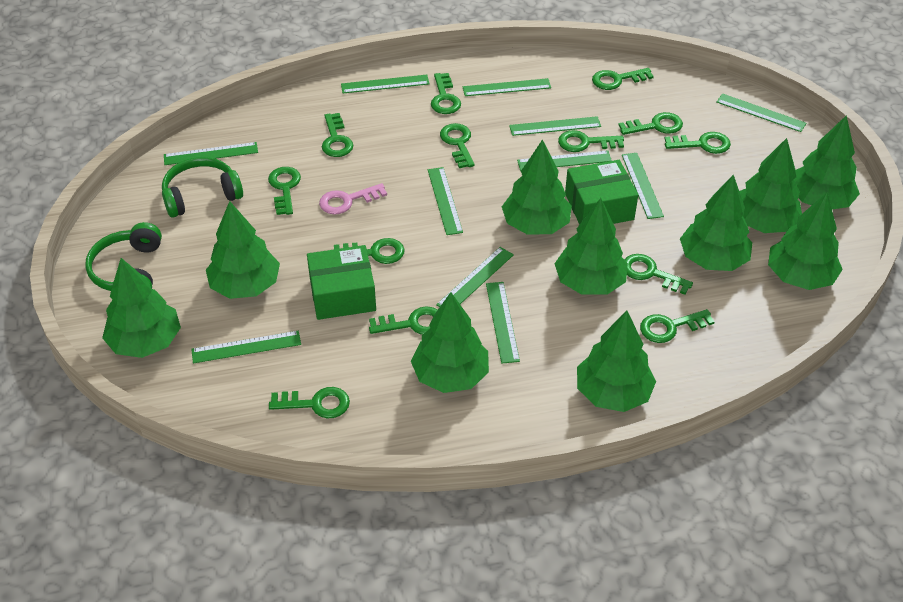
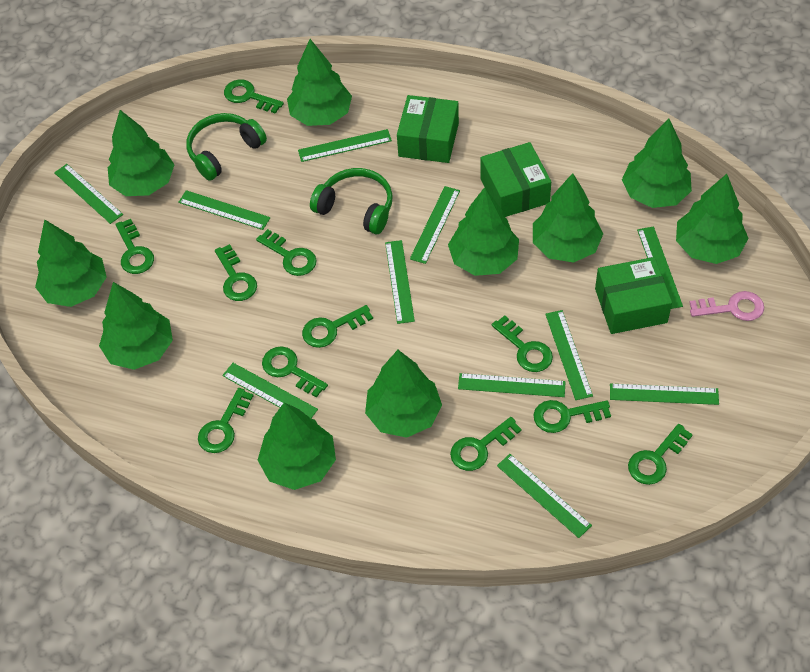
green box: [307,245,376,320] [565,160,638,225] = 2 -> [397,95,459,163] [480,142,551,217] [595,257,672,334] = 3
green key: [268,167,301,215] [269,387,350,418] [322,113,353,157] [334,238,405,264] [369,307,438,335] [431,73,461,114] [440,123,475,168] [558,130,624,152] [592,68,654,90] [618,112,683,135] [624,254,693,295] [640,309,715,343] [664,132,731,154] = 13 -> [116,219,154,274] [198,388,254,453] [215,244,257,301] [224,79,284,114] [256,229,317,276] [262,346,328,398] [302,305,373,348] [450,417,522,471] [492,315,553,372] [534,400,611,433] [628,424,693,485] = 11

